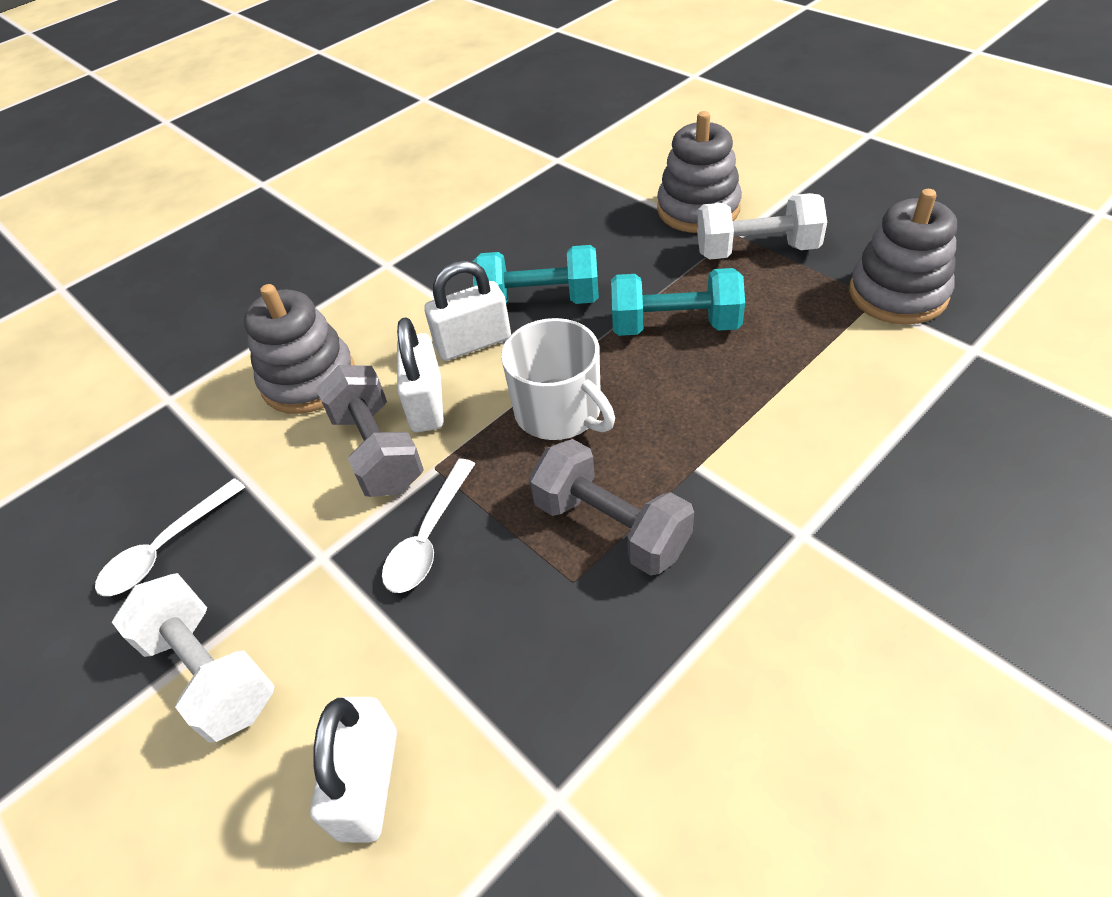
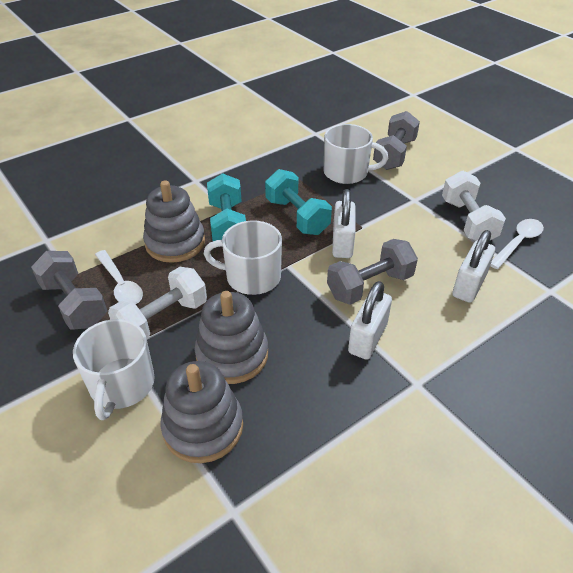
grey dumbbell: [316,365,424,497] [529,439,694,576] = 2 -> [31,251,107,330] [327,239,418,305] [373,111,420,170] = 3
white mug: [501,318,615,440] = 1 -> [73,319,155,420] [204,220,282,295] [324,124,388,184] = 3

